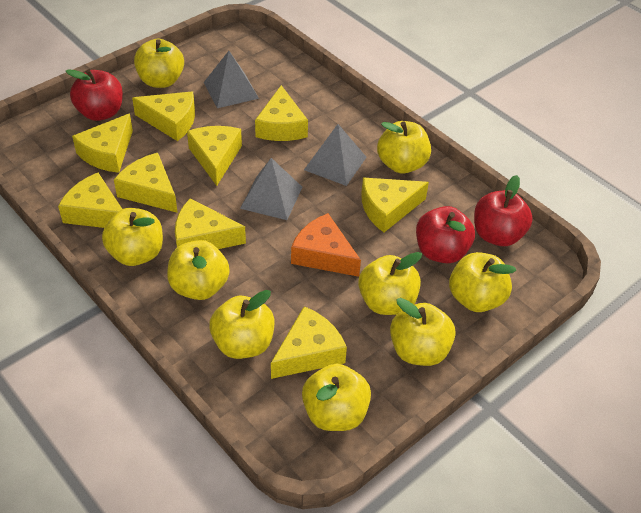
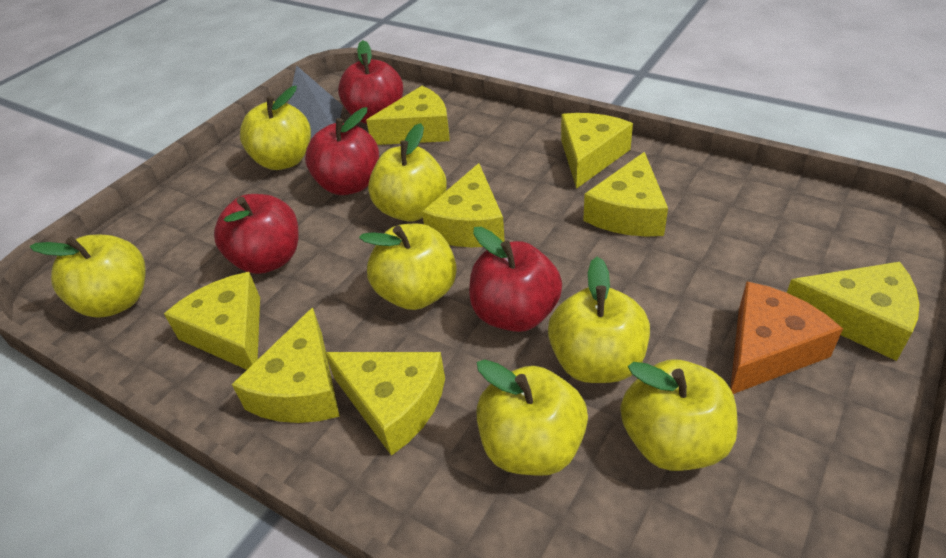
grey pyramid: [204,51,259,108] [240,158,302,220] [304,124,367,186] = 3 -> [288,65,343,138] = 1
red apple: [66,69,123,121] [416,206,475,263] [474,175,533,246] = 3 -> [214,194,298,274] [305,107,379,195] [338,40,403,124] [469,227,562,332] = 4
yellow apple: [102,208,163,266] [134,39,184,88] [167,240,230,300] [209,290,274,359] [302,364,371,431] [358,252,422,315] [377,121,431,174] [390,298,456,366] [449,252,516,312] = 9 -> [30,235,146,318] [240,86,311,170] [359,224,457,310] [368,123,447,222] [476,359,588,476] [548,257,650,383] [621,360,738,471] = 7
yellow cheese: [58,173,122,228] [72,114,133,173] [114,153,178,213] [132,91,195,141] [175,198,246,249] [187,126,242,186] [255,85,308,141] [271,306,347,379] [361,178,429,232] = 9 -> [164,272,260,370] [232,307,340,423] [325,352,445,456] [366,86,450,145] [422,163,505,247] [561,113,633,189] [583,152,668,237] [787,262,919,361] = 8

